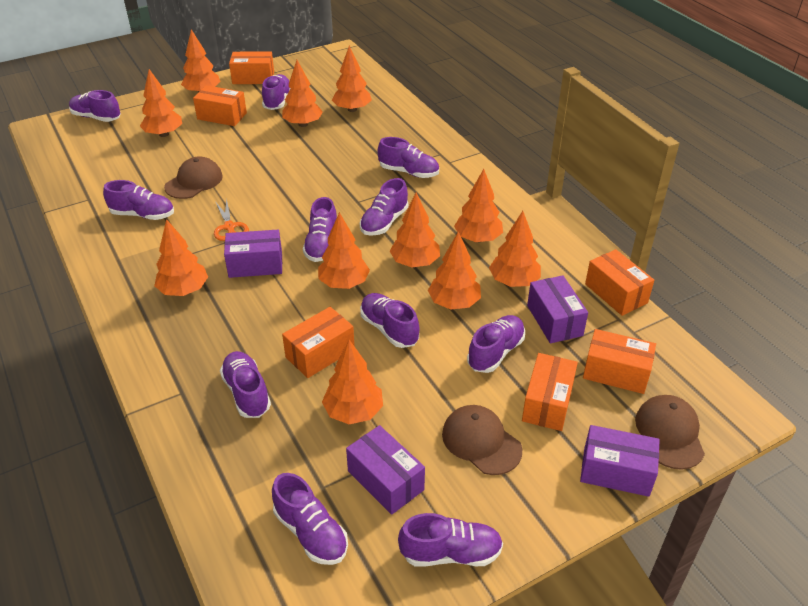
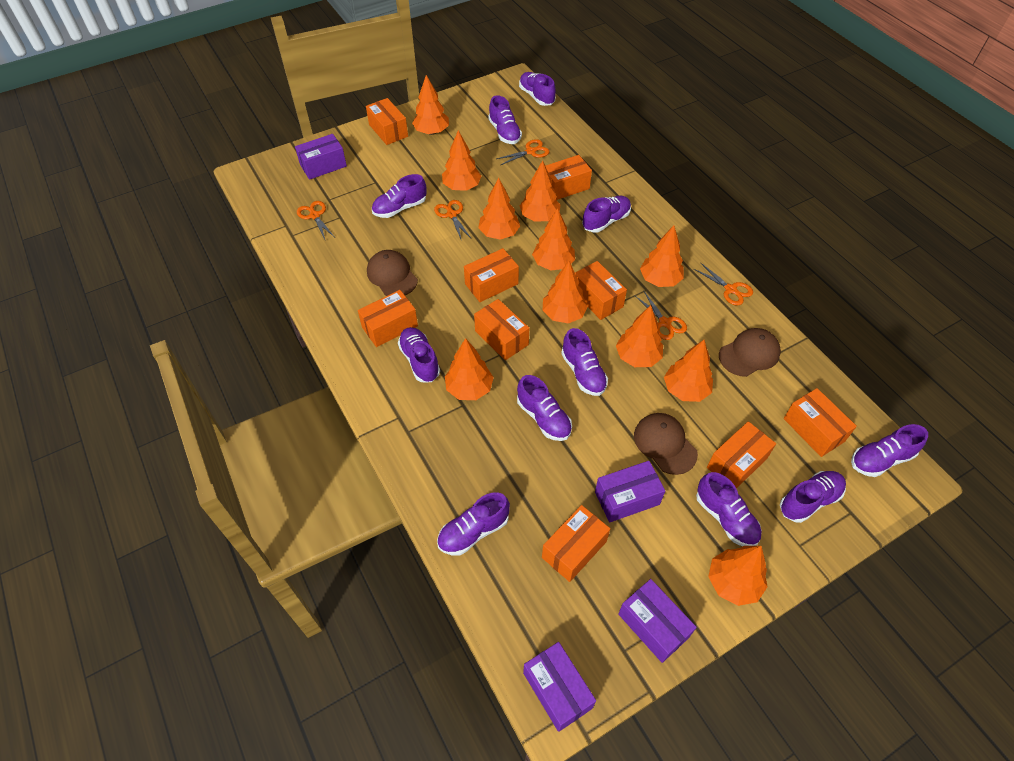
orange box: [193,85,247,126] [229,51,274,84] [282,307,355,378] [522,353,578,431] [583,329,656,394] [585,249,654,316] = 6 -> [358,290,418,347] [366,98,408,145] [464,248,519,302] [474,299,529,360] [542,505,610,582] [545,155,592,200] [575,261,627,320] [707,421,776,489] [784,388,857,457] = 9
orange scissors: [214,198,249,241] = 1 -> [297,201,334,240] [434,200,471,241] [496,139,549,165] [634,291,687,340] [694,263,753,306] = 5

